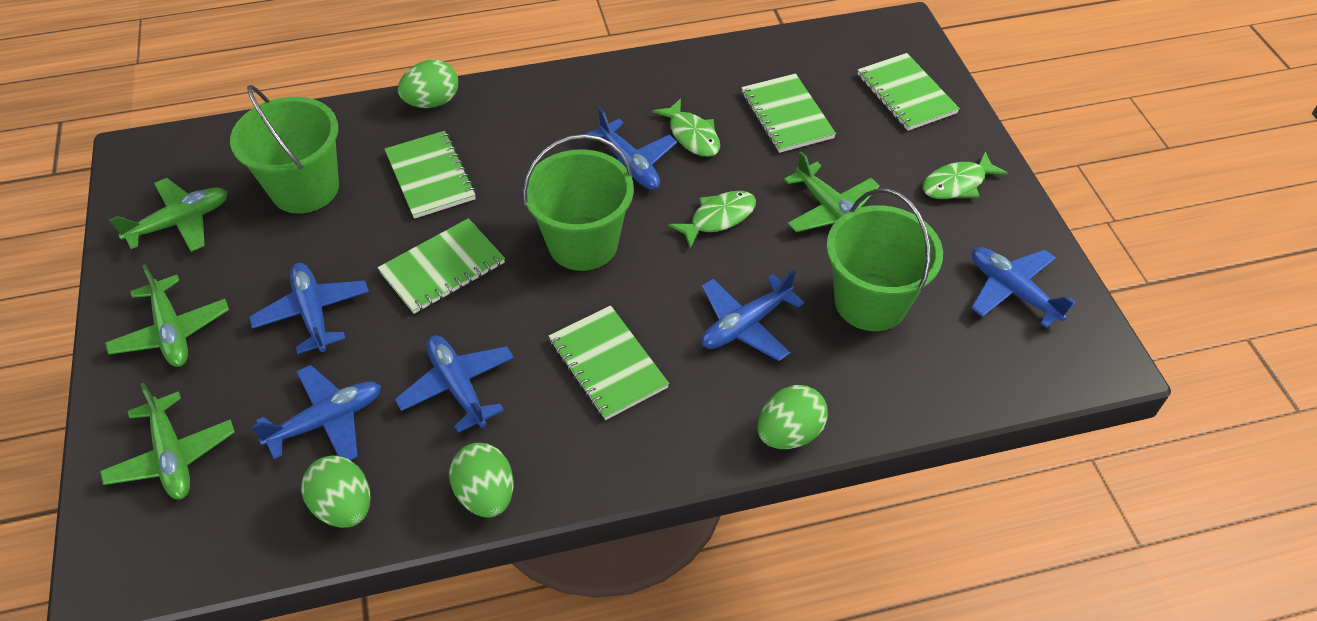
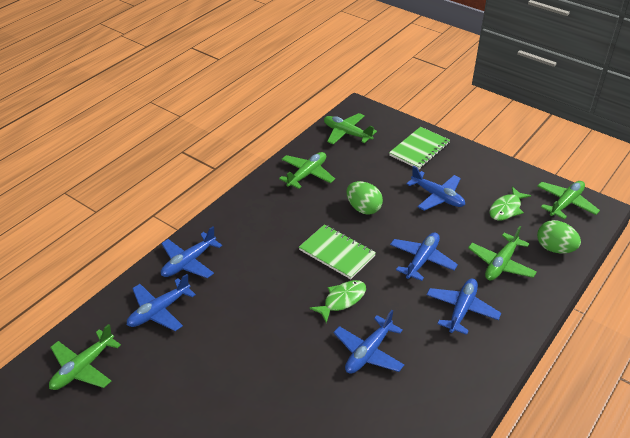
green bucket: [230,85,339,214] [523,134,634,271] [826,188,943,331] = 3 -> none = 0
green egg: [301,455,370,528] [398,59,458,108] [449,443,514,518] [757,385,828,449] = 4 -> [346,181,383,215] [537,220,581,253] = 2
green fish: [652,98,720,157] [668,191,756,248] [922,151,1008,199] = 3 -> [309,280,366,323] [490,186,531,221] = 2
green notebook: [377,218,505,314] [384,131,476,219] [549,305,669,420] [741,73,836,153] [858,53,960,131] = 5 -> [299,224,376,279] [389,127,450,169] = 2
green plane: [100,383,235,499] [105,264,229,367] [109,178,228,252] [784,151,880,232] = 4 -> [49,324,121,390] [279,152,335,189] [324,113,377,144] [468,226,537,280] [537,181,600,219] = 5

